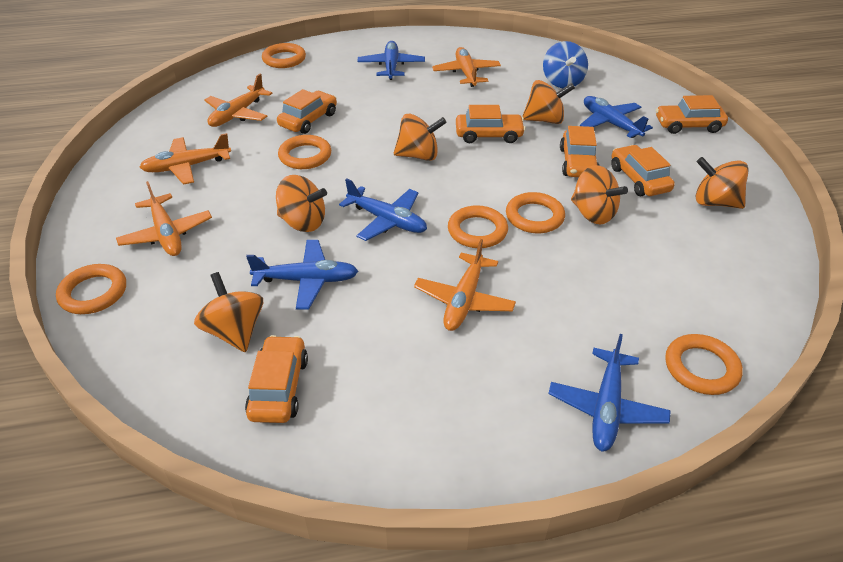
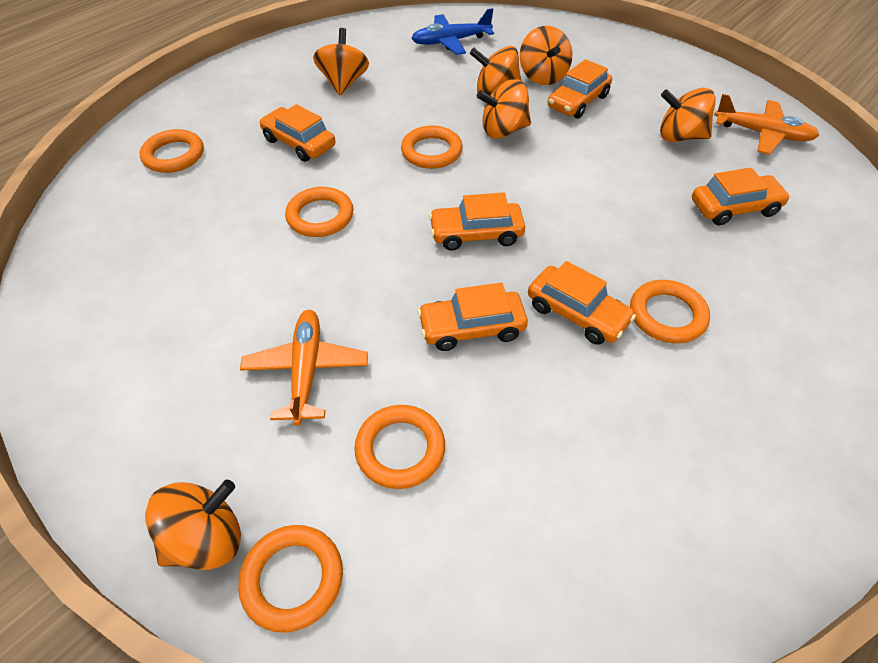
blue plane: [246,240,358,310] [339,178,427,241] [357,41,425,80] [548,334,671,451] [580,96,653,138] = 5 -> [411,8,494,55] = 1
blue spinning top: [543,41,588,88] = 1 -> none = 0
orange plane: [116,181,212,256] [139,133,231,185] [204,74,273,127] [414,239,516,331] [432,47,501,87] = 5 -> [240,310,368,426] [714,94,819,155] = 2

